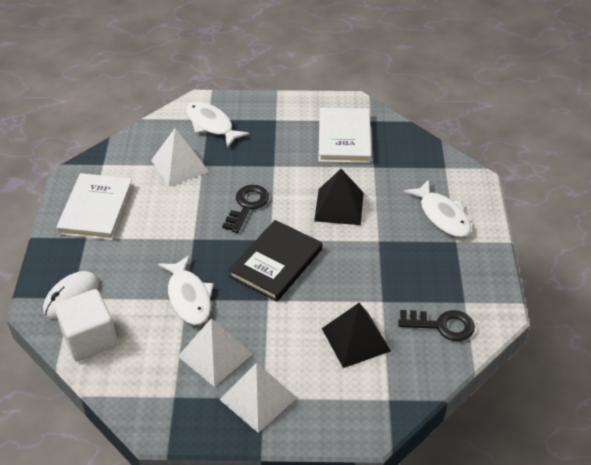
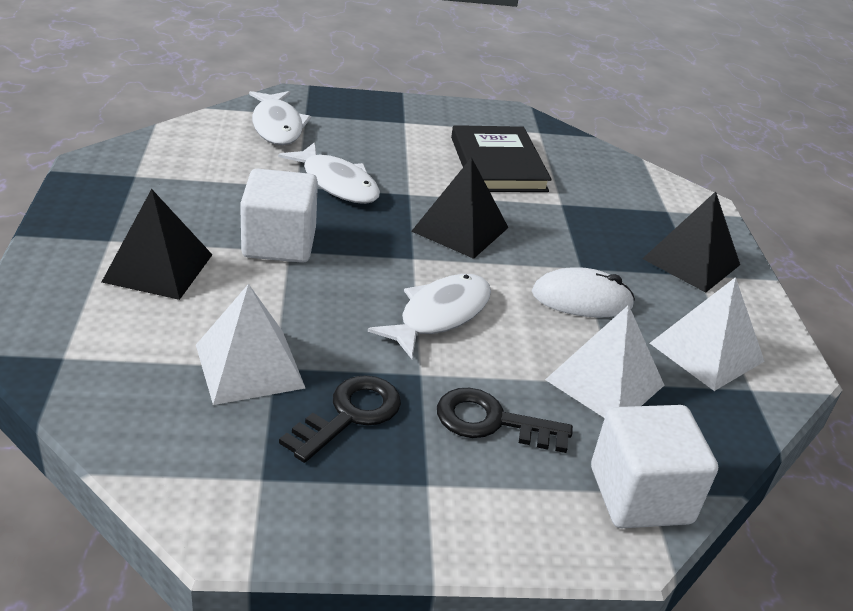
black pyramid: [314,169,364,225] [322,303,391,368] = 2 -> [102,189,212,300] [411,157,509,259] [642,191,740,292] = 3
white book: [56,173,133,240] [318,108,371,163] = 2 -> none = 0
white cube: [54,289,118,361] = 1 -> [240,169,318,263] [591,405,718,528] = 2

